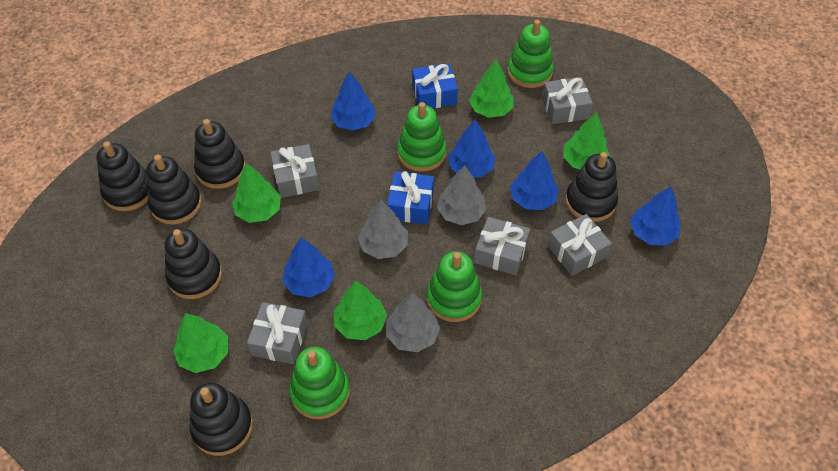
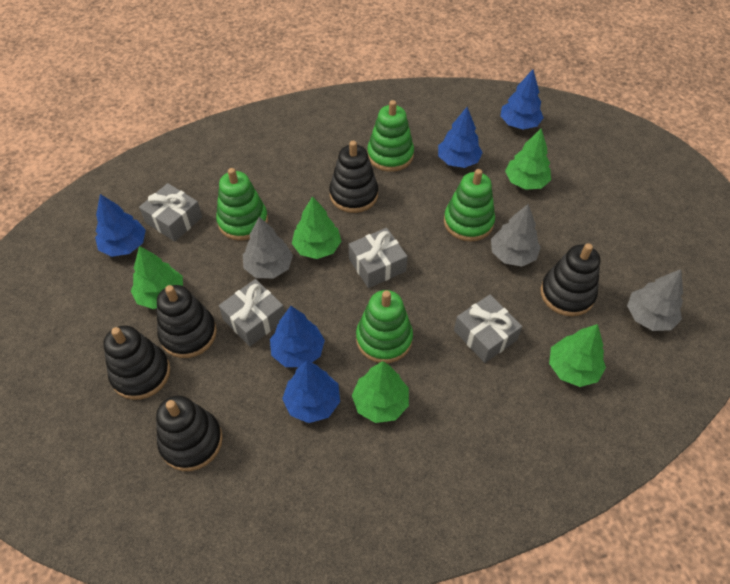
black stacking toy: [96,141,148,211] [147,155,202,225] [165,229,222,299] [189,383,253,456] [194,119,245,189] [565,152,618,222] = 6 -> [103,325,170,400] [156,395,223,471] [157,285,217,358] [329,141,378,213] [541,243,600,316] = 5
blue gift: [387,171,434,224] [412,63,458,108] = 2 -> none = 0
grey gift: [247,302,308,364] [270,144,319,198] [474,217,530,275] [542,77,593,124] [548,214,612,276] = 5 -> [139,183,202,242] [219,279,285,346] [349,228,408,288] [454,295,522,363] = 4

